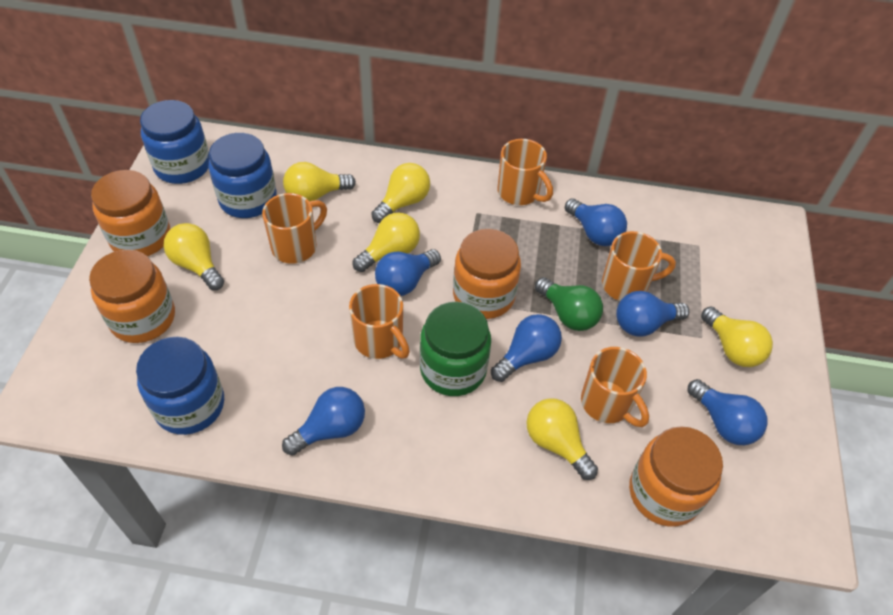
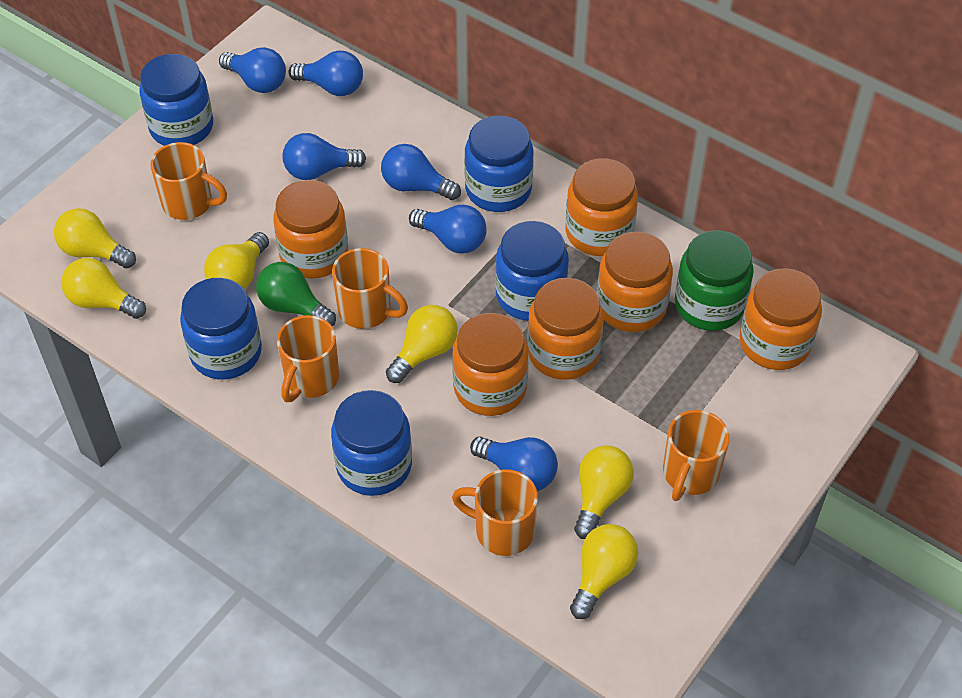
blue jar: [136,337,224,435] [140,100,210,184] [209,133,277,218] = 3 -> [139,54,213,146] [180,278,262,379] [331,390,412,496] [464,116,533,212] [495,221,569,321] = 5
orange jar: [89,250,175,343] [91,170,170,256] [453,229,521,319] [629,426,723,527] = 4 -> [273,180,348,279] [452,313,529,416] [527,278,604,380] [565,158,638,256] [597,232,673,332] [740,268,822,370] = 6

